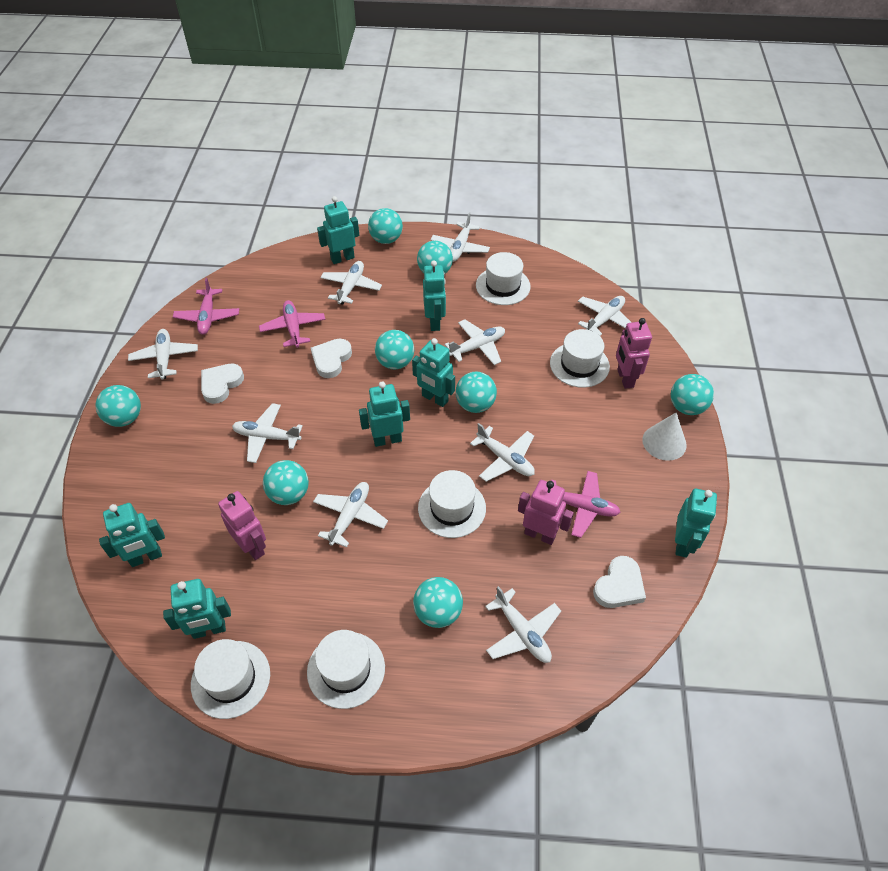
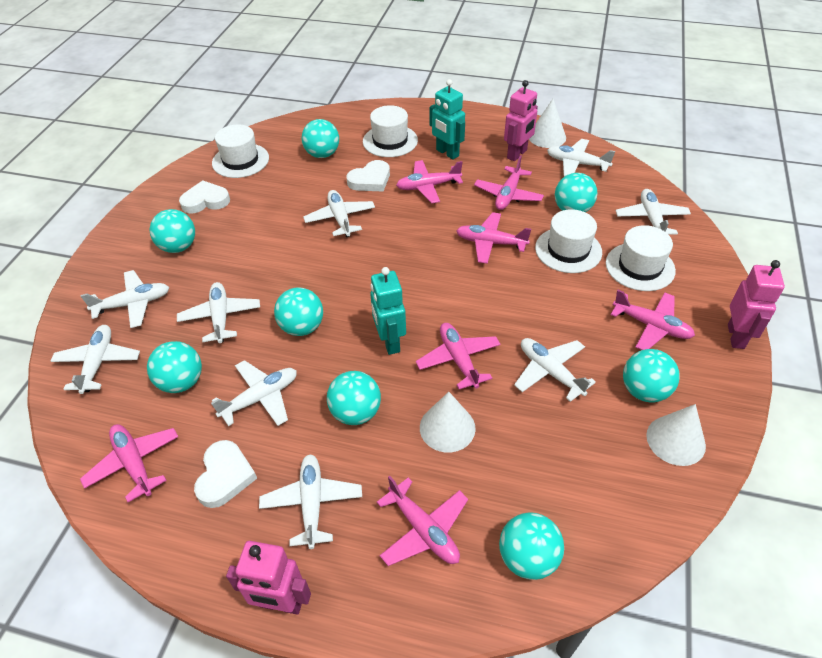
pink plane: [173,278,239,335] [259,300,325,348] [551,471,620,538] = 3 -> [80,424,179,502] [377,476,468,566] [396,160,463,203] [416,323,501,389] [456,212,531,264] [474,155,544,210] [611,290,695,350] = 7
turquoise robot: [99,503,165,567] [163,579,231,639] [317,196,360,264] [359,382,410,447] [412,338,455,407] [423,260,446,331] [675,489,717,558] = 7 -> [370,267,406,355] [430,79,465,160] = 2
white cone: [642,412,687,461] = 1 -> [420,392,476,452] [529,99,566,148] [646,404,706,466] = 3
white hat: [191,639,270,719] [307,630,385,709] [418,470,486,538] [476,252,531,305] [550,329,610,388] = 5 -> [212,125,269,178] [363,105,418,157] [535,209,602,273] [606,225,676,291] = 4

